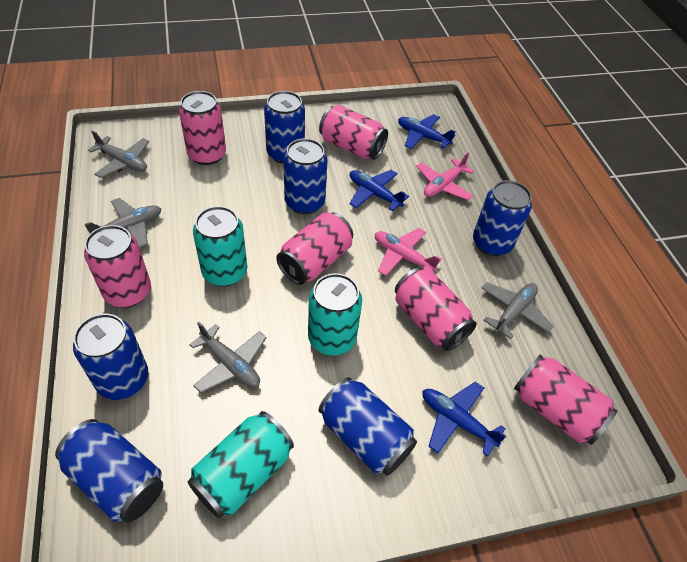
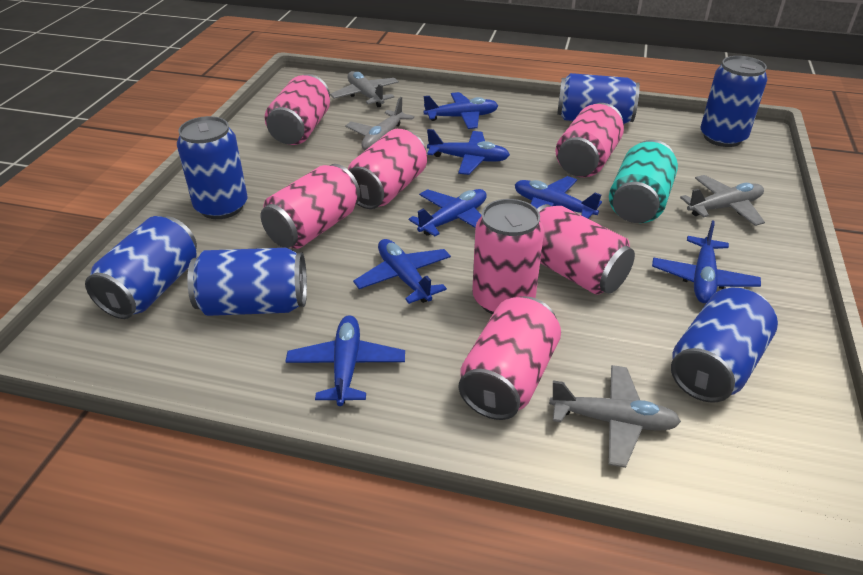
blue plane: [349,170,409,211] [398,114,456,149] [422,382,506,457] = 3 -> [285,315,405,406] [353,239,451,304] [409,189,487,236] [423,92,498,129] [427,129,510,175] [515,176,602,219] [652,220,761,303] = 7
pink can: [84,225,151,307] [179,91,226,165] [276,212,353,285] [319,105,388,160] [395,267,477,351] [514,354,617,445] = 6 -> [261,164,360,249] [265,74,330,145] [348,129,427,209] [459,296,561,420] [472,199,544,314] [537,204,635,295] [556,103,624,177] = 7
pink plane: [375,228,442,276] [416,153,474,200] = 2 -> none = 0
turquoise can: [187,411,294,518] [193,206,247,286] [308,273,362,356] = 3 -> [609,140,678,223] = 1

